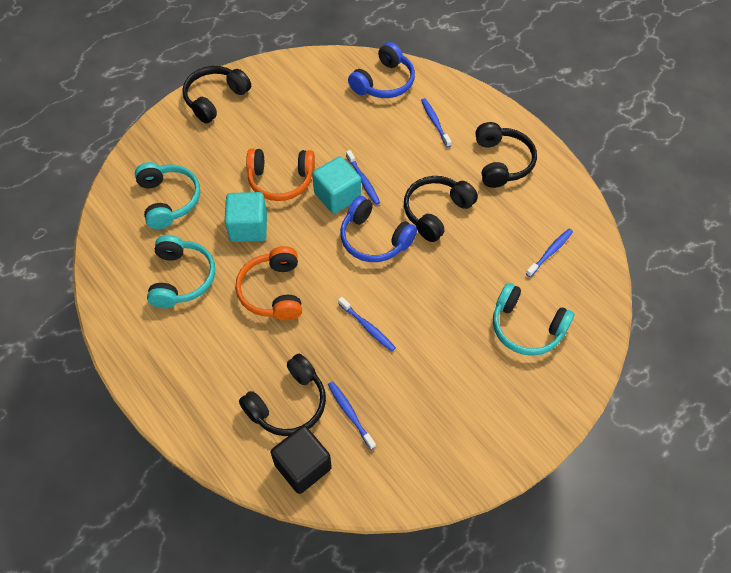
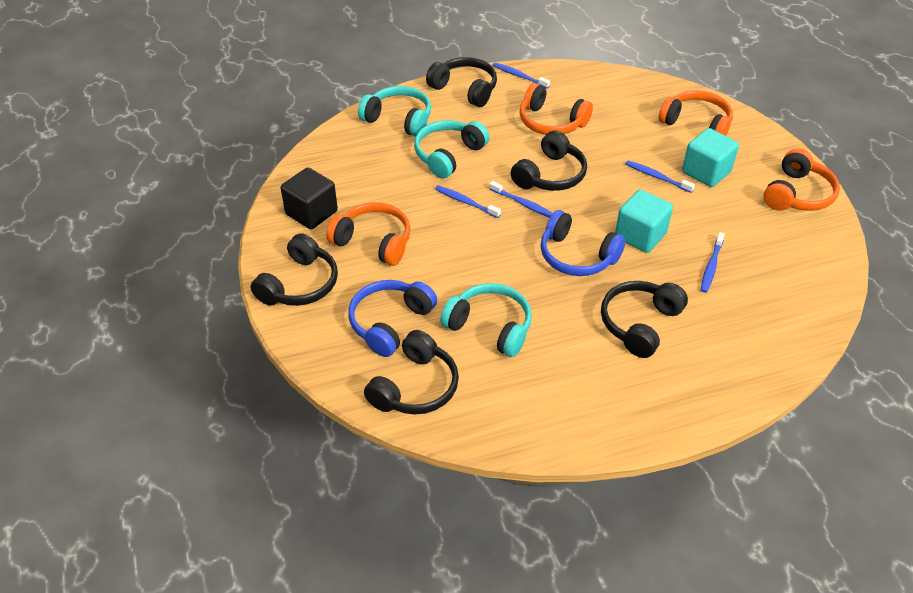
black headphones: [182,66,251,123] [239,354,326,436] [404,176,478,242] [475,122,537,188] = 4 -> [250,233,338,306] [364,330,459,415] [426,57,497,107] [511,131,587,191] [601,281,688,358] = 5
orange headphones: [235,246,302,321] [246,149,315,201] = 2 -> [326,202,411,266] [520,83,593,135] [659,90,733,136] [763,148,840,211] = 4

